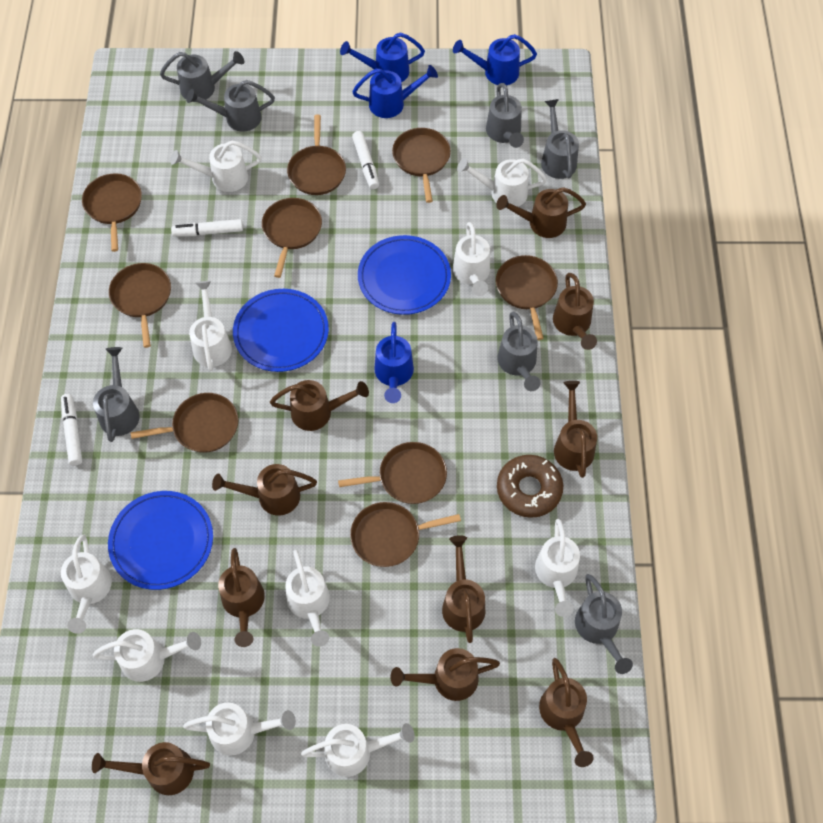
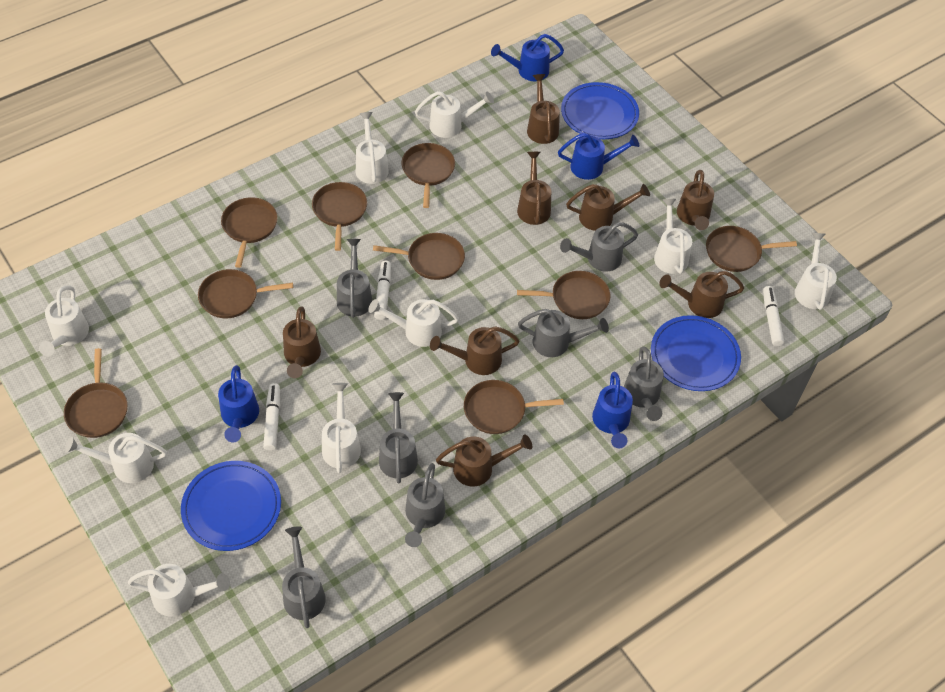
brown donut: [497,455,563,518] = 1 -> none = 0
brown watering can: [92,742,210,795] [212,464,317,515] [218,548,265,647] [270,380,369,431] [390,648,500,701] [442,535,485,643] [496,187,586,238] [539,658,594,767] [553,273,597,350] [554,381,597,478] = 10 -> [283,306,321,378] [430,326,519,375] [436,435,532,486] [517,152,551,225] [527,74,560,144] [566,184,650,231] [659,271,744,318] [677,170,714,230] = 8
white watering can: [61,535,112,634] [93,629,201,682] [171,140,262,192] [183,703,296,755] [189,281,232,371] [285,550,330,647] [301,723,415,777] [453,222,490,296] [457,158,547,207] [535,519,580,617] = 10 -> [39,286,89,356] [65,433,167,483] [128,564,230,616] [322,383,361,473] [356,112,389,184] [369,299,459,347] [415,91,494,138] [654,199,692,274] [795,233,837,310] = 9

